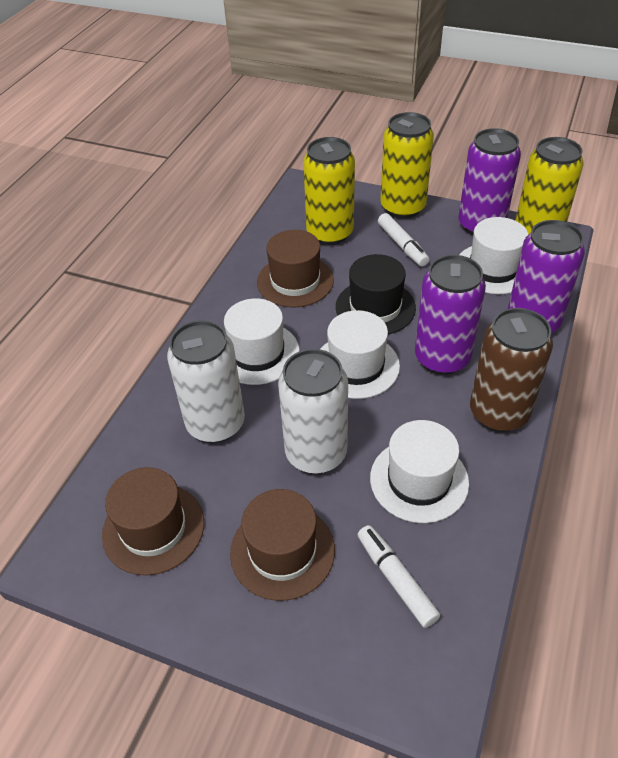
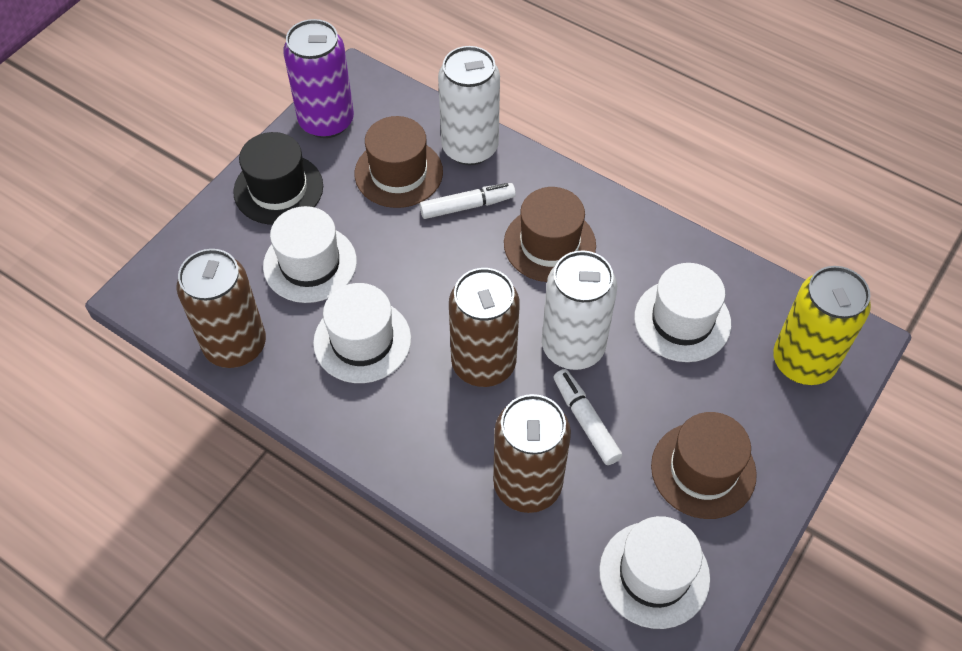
brown can: [470,308,553,432] = 1 -> [177,249,266,368] [449,268,520,387] [493,394,571,513] = 3
purple can: [415,255,486,375] [458,128,521,235] [508,220,585,333] = 3 -> [283,19,354,138] = 1
yellow can: [303,137,355,245] [380,112,434,218] [515,137,584,235] = 3 -> [773,266,871,385] = 1

